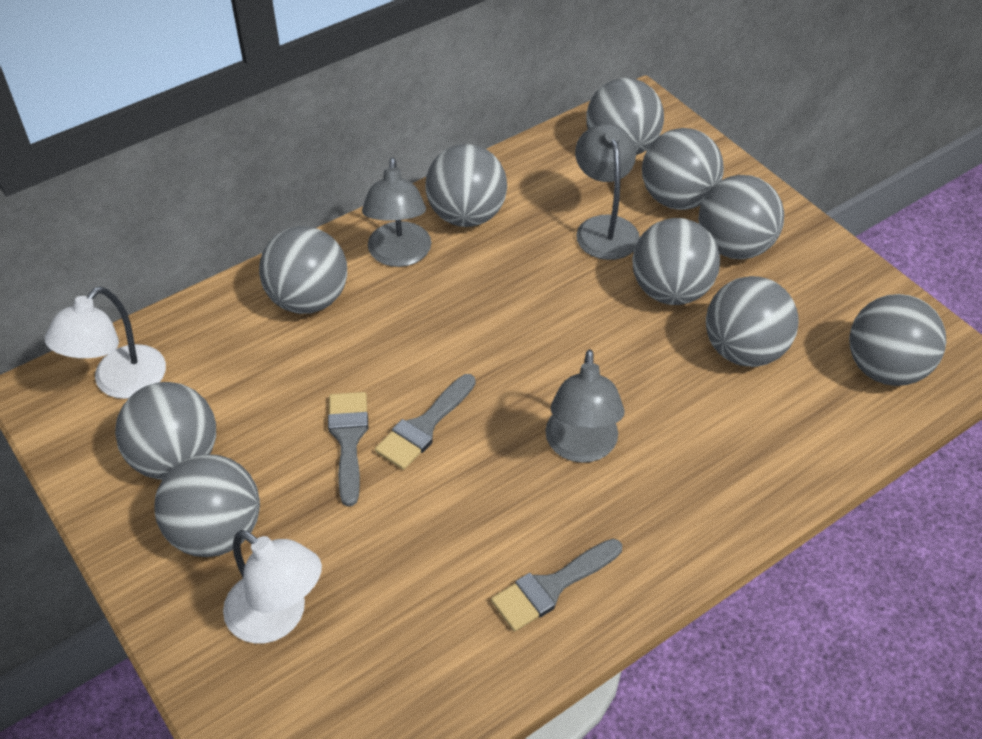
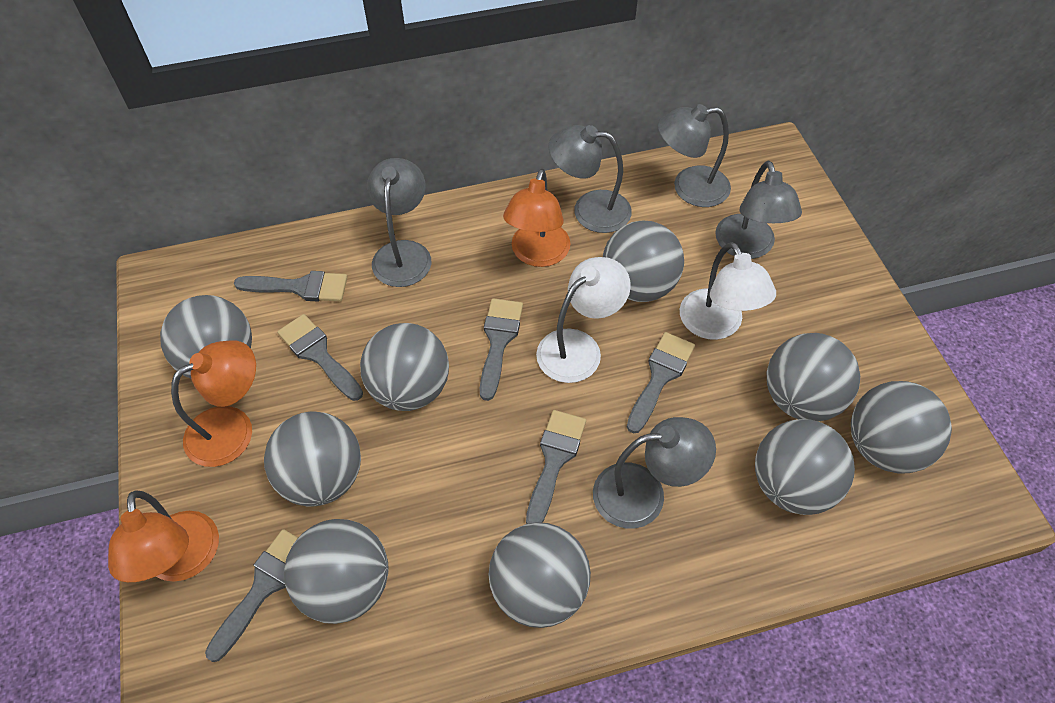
grey ball: [115,382,216,480] [154,454,260,557] [259,226,347,314] [425,144,507,227] [586,78,664,155] [632,218,720,305] [642,128,724,210] [699,175,784,259] [706,276,799,367] [849,294,946,386] = 10 -> [160,295,252,378] [264,412,361,507] [284,519,388,624] [360,323,449,411] [488,522,591,628] [603,221,684,302] [755,419,855,515] [767,333,860,422] [851,381,952,474] = 9
grey brush: [328,392,368,506] [375,374,476,470] [491,539,622,631] = 3 -> [205,529,298,662] [234,271,347,302] [277,314,363,401] [480,298,523,401] [526,410,586,524] [627,332,695,434] = 6
grey lamp: [362,157,431,267] [545,349,625,463] [575,124,640,260] = 3 -> [367,158,431,287] [549,125,632,233] [593,417,716,529] [658,104,731,207] [715,161,802,259] = 5
orange lamp: none = 0 -> [108,491,219,582] [171,340,256,467] [503,169,570,267] = 3

